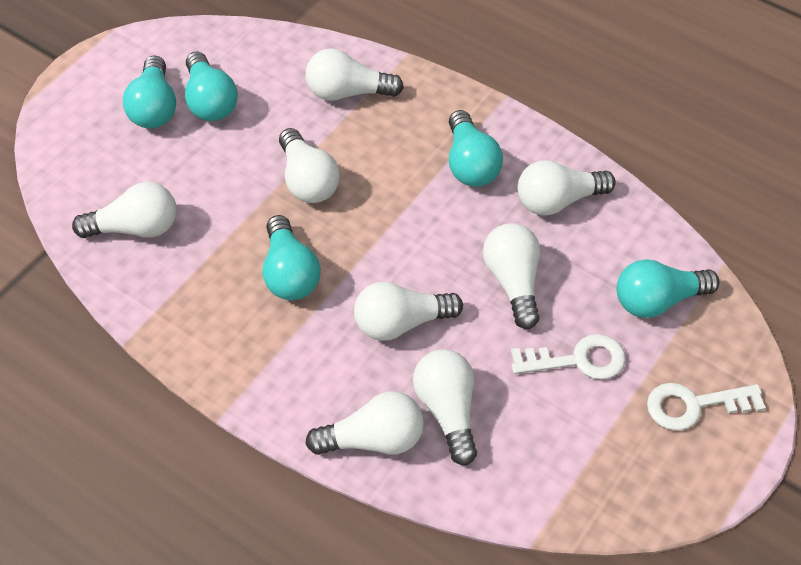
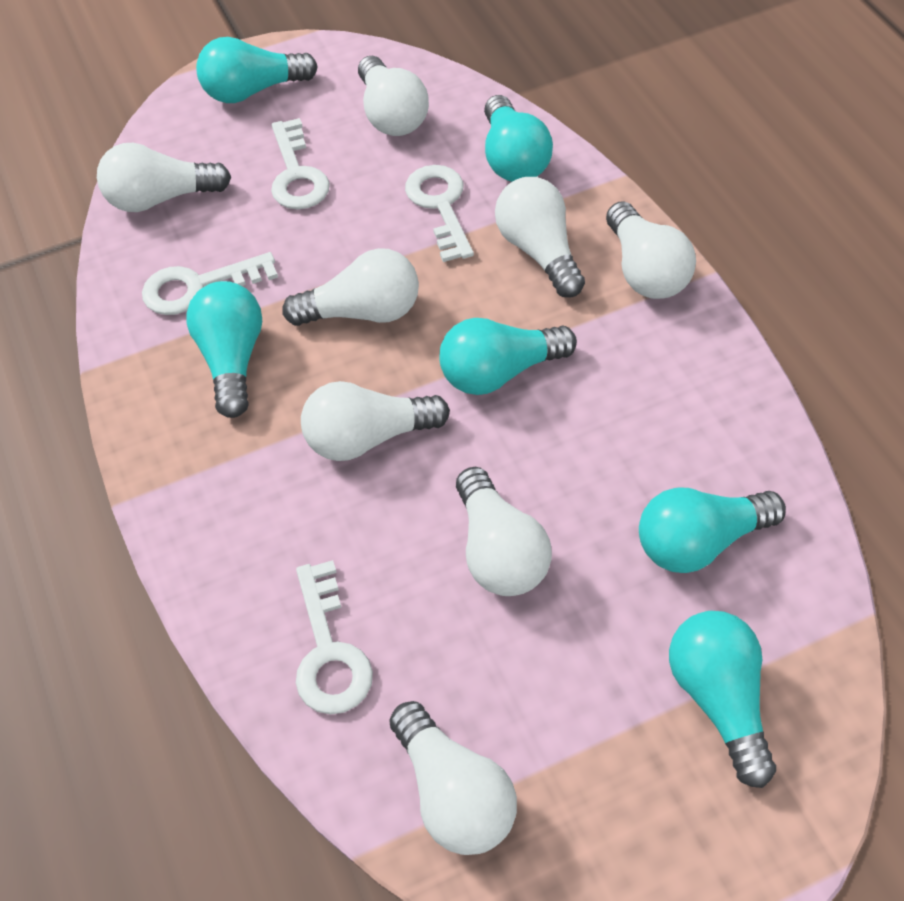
turquoise light bulb: [123,56,176,128] [185,51,238,121] [262,215,321,300] [449,110,503,187] [617,259,720,318] = 5 -> [186,281,262,418] [196,37,318,103] [439,318,577,395] [484,95,553,182] [639,487,786,573] [669,611,776,788] = 6
white key: [511,334,626,380] [647,383,766,431] = 2 -> [142,252,278,315] [271,118,330,209] [296,560,373,715] [405,165,474,262] = 4

